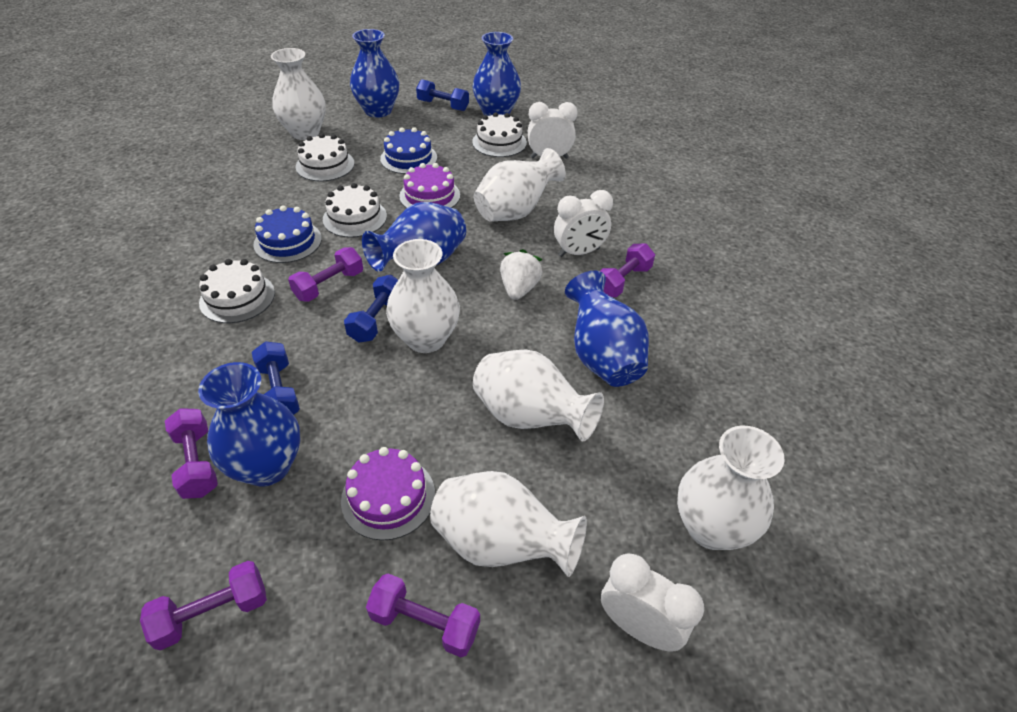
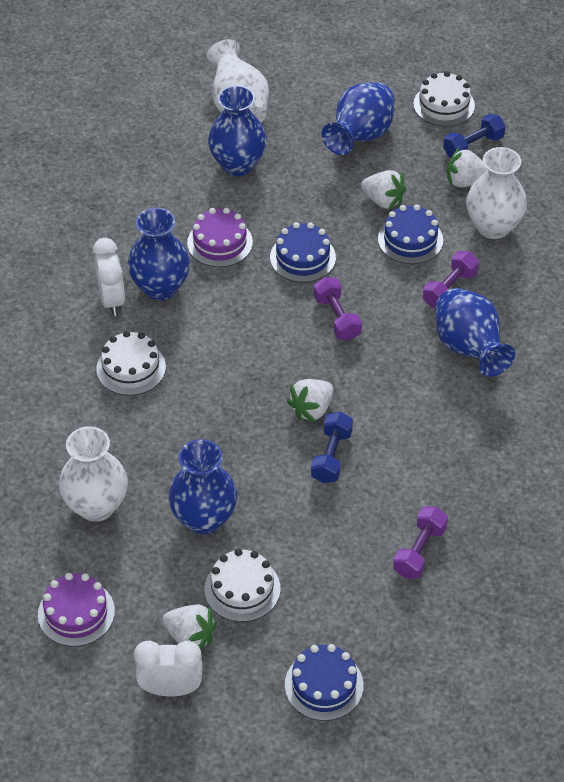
blue cake: [253,205,322,263] [380,127,437,174] = 2 -> [270,222,336,282] [285,644,364,721] [378,205,443,264] = 3
blue dumbbell: [252,341,300,415] [344,275,398,343] [416,79,469,111] = 3 -> [311,412,353,483] [443,114,506,158] = 2
purple dumbbell: [140,561,267,650] [165,408,218,499] [288,247,363,302] [366,574,480,657] [600,243,655,297] = 5 -> [314,277,362,341] [393,506,448,579] [423,251,479,308] = 3
white cake: [199,259,275,323] [296,133,355,181] [323,183,387,238] [472,112,527,157] = 4 -> [96,331,166,396] [205,549,280,622] [413,71,475,127] = 3
white clock: [528,102,578,159] [554,190,613,257] [601,554,704,651] = 3 -> [93,238,125,316] [134,641,203,697] = 2
white strawberry: [500,249,542,300] = 1 -> [162,605,217,650] [287,379,333,422] [361,170,406,209] [447,148,488,187] = 4
white vase: [271,48,326,140] [386,239,460,353] [430,471,587,577] [473,350,604,441] [474,148,566,222] [677,426,785,550] = 6 -> [59,426,128,522] [207,39,269,123] [466,147,527,239] = 3

